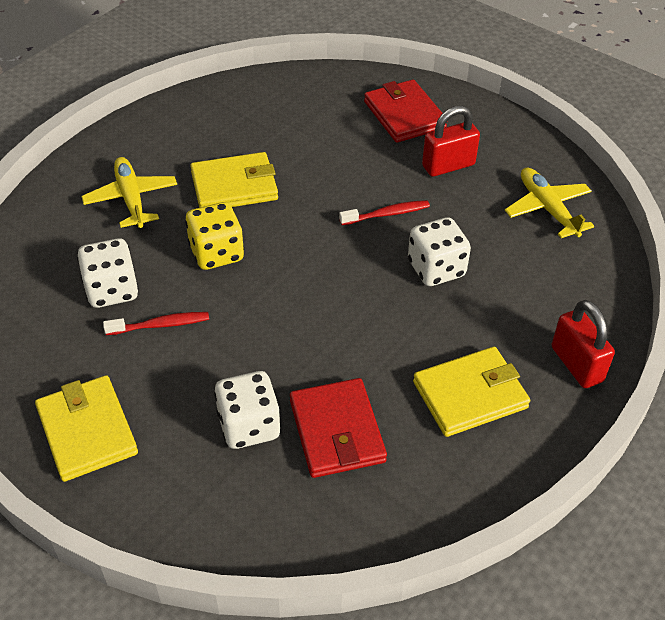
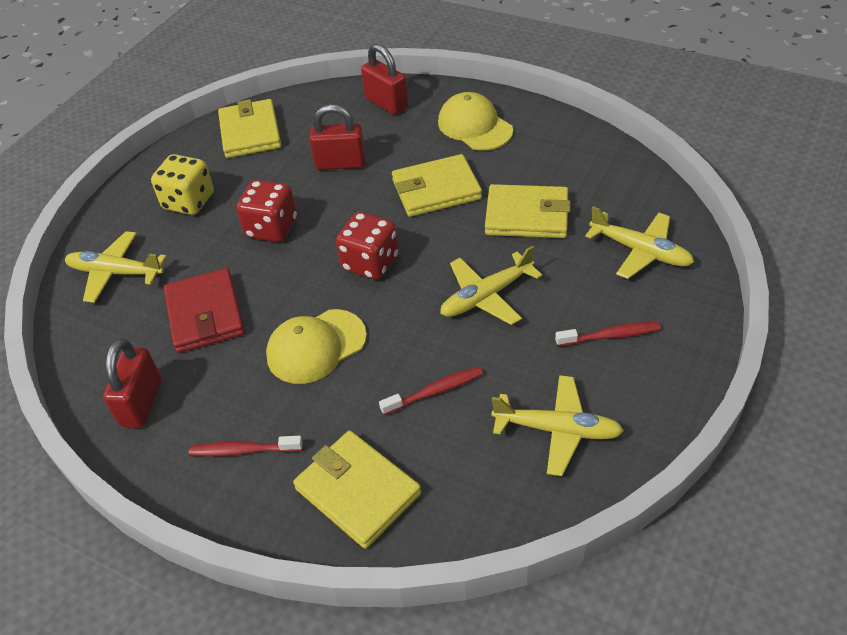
red dice: none = 0 -> [236,180,297,242] [336,212,398,280] = 2
red padlock: [422,106,480,177] [552,300,615,388] = 2 -> [103,338,161,428] [309,104,366,170] [361,44,408,115] = 3
red toothbrush: [103,312,209,335] [339,200,430,225] = 2 -> [189,436,303,456] [379,367,483,415] [555,322,661,347] = 3
red wallet: [290,378,387,478] [364,79,447,143] = 2 -> [164,268,245,353] = 1
white dice: [77,238,139,308] [214,371,280,449] [408,217,471,286] = 3 -> none = 0
yellow cap: none = 0 -> [266,309,367,384] [438,92,513,150] = 2
yellow plane: [81,157,177,228] [505,168,594,238] = 2 -> [65,231,167,303] [440,246,542,325] [491,375,624,476] [585,206,694,279] = 4
yellow wallet: [35,375,138,482] [190,152,278,208] [413,347,530,437] = 3 -> [218,99,281,158] [293,431,421,549] [392,154,482,217] [485,184,571,238] = 4

